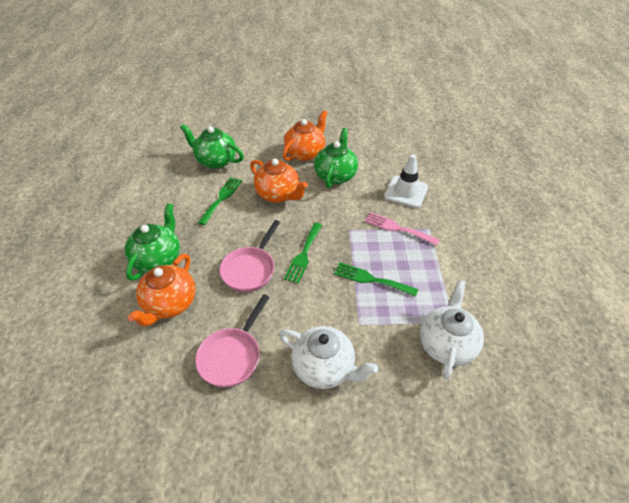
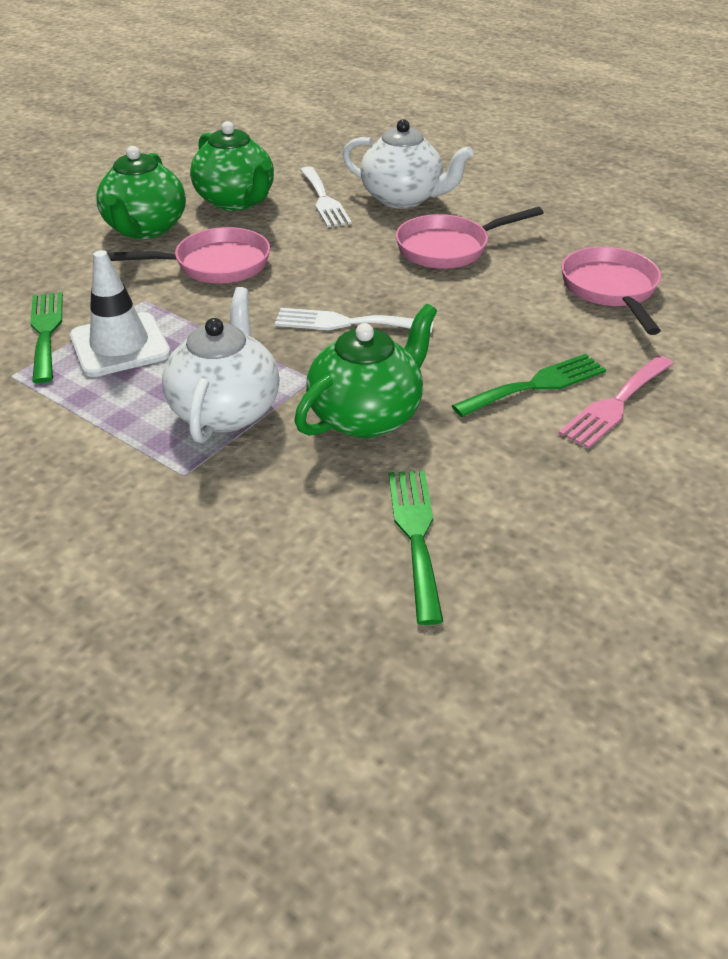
orange teapot: [128,254,196,327] [250,159,308,203] [283,110,327,161] = 3 -> none = 0
pink pan: [195,294,270,387] [220,220,280,292] = 2 -> [107,227,270,284] [396,207,543,269] [562,247,661,335] = 3
white fork: none = 0 -> [275,308,434,333] [300,166,352,227] = 2

